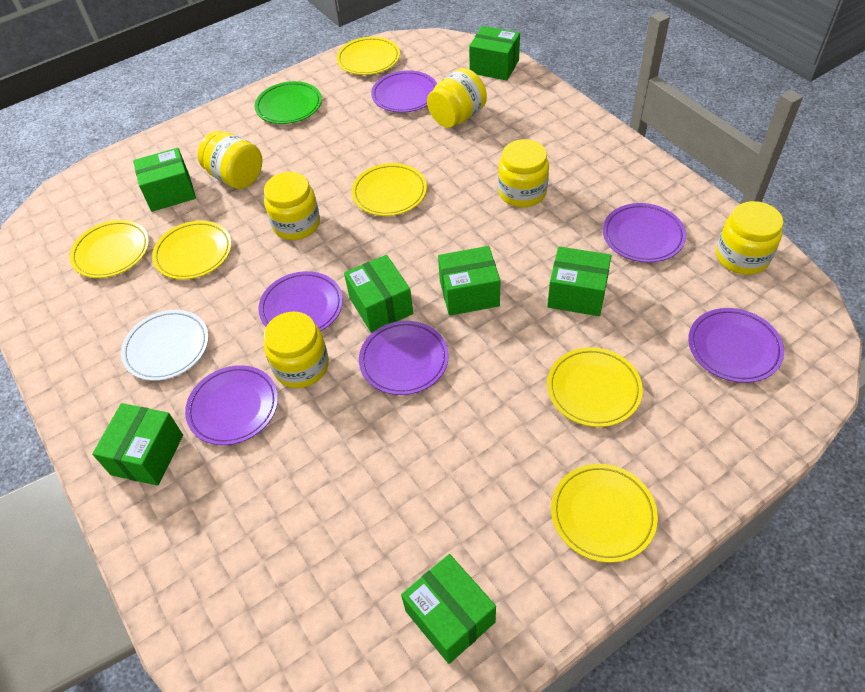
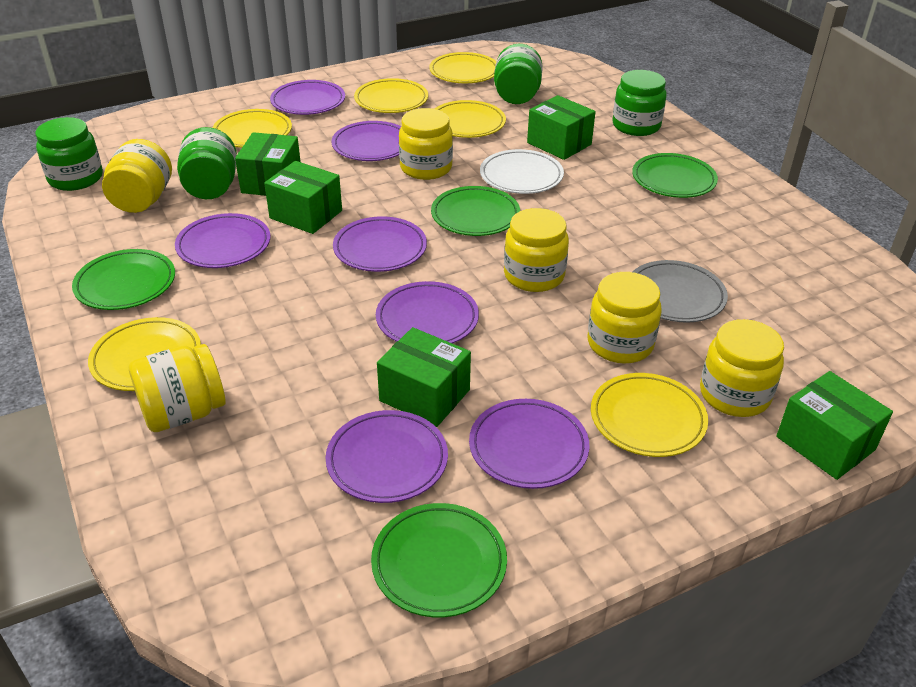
green box: [92,403,183,486] [133,148,196,212] [344,255,413,333] [401,554,496,664] [438,246,501,316] [469,26,520,80] [547,247,611,316] = 7 -> [235,132,301,196] [264,161,342,234] [377,327,471,427] [527,95,596,160] [776,371,893,480] = 5
green jar: none = 0 -> [35,117,103,191] [177,127,237,199] [494,44,543,104] [613,70,667,136] = 4
green plate: [255,81,322,124] = 1 -> [72,249,175,310] [371,503,507,617] [431,186,520,236] [632,153,718,198] = 4
grey plate: none = 0 -> [633,260,728,323] = 1
purple plate: [185,365,278,445] [258,271,343,331] [359,321,449,395] [371,70,437,113] [603,203,686,263] [688,308,784,383] = 6 -> [175,213,271,268] [270,80,345,115] [326,410,448,503] [331,121,401,161] [333,216,427,272] [376,281,479,344] [469,399,589,489] = 7

